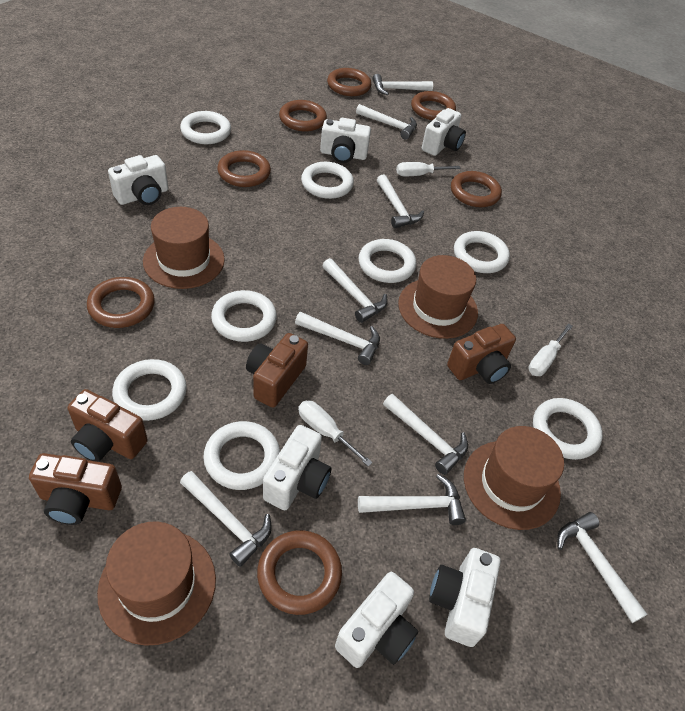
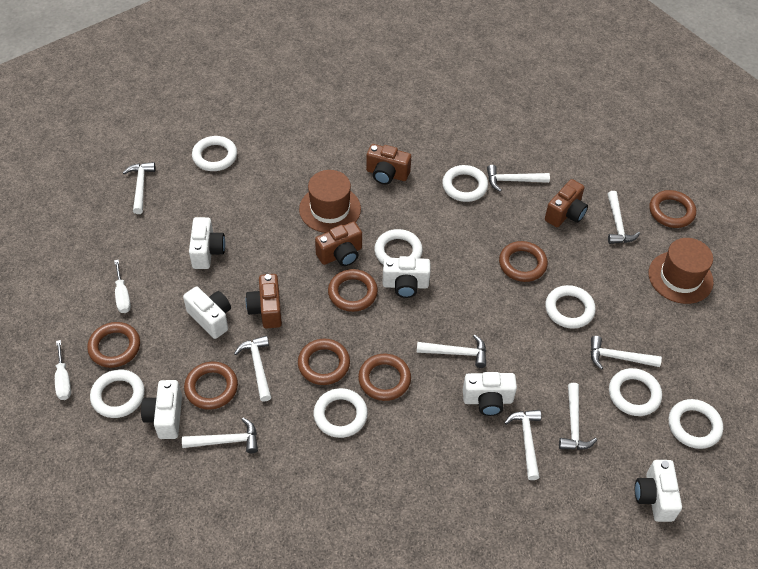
brown hat: [97,522,216,646] [143,207,225,289] [398,255,478,339] [464,426,564,530] = 4 -> [299,170,361,233] [649,238,714,304] = 2
white screwdriver: [298,400,373,467] [396,162,461,176] [528,323,573,376] = 3 -> [55,340,71,400] [114,260,131,313] = 2

